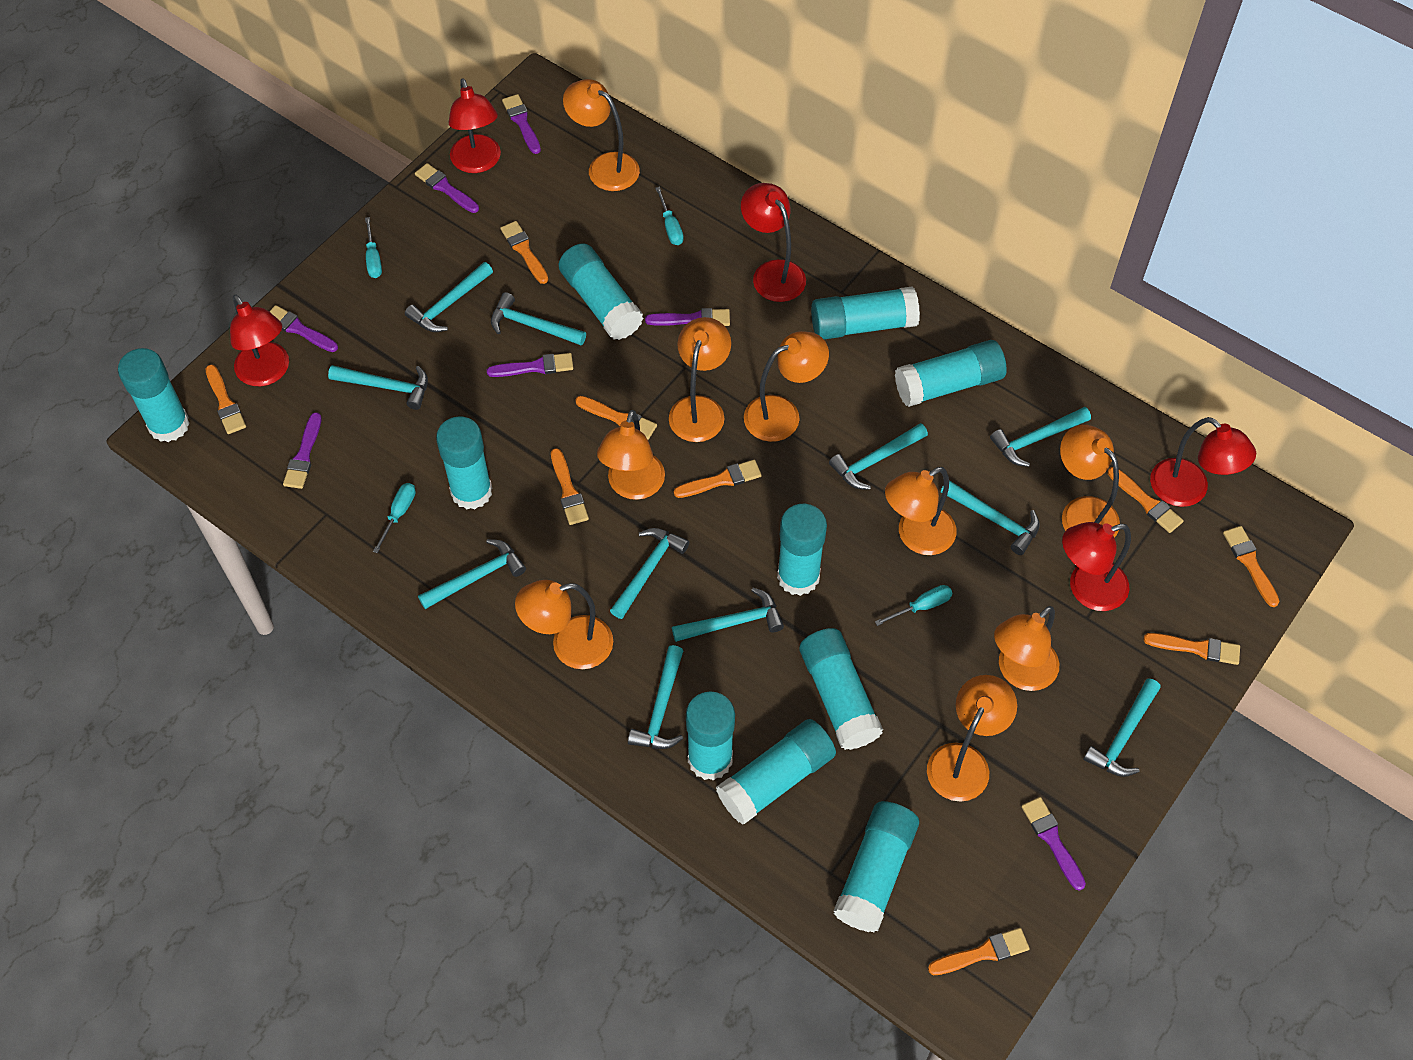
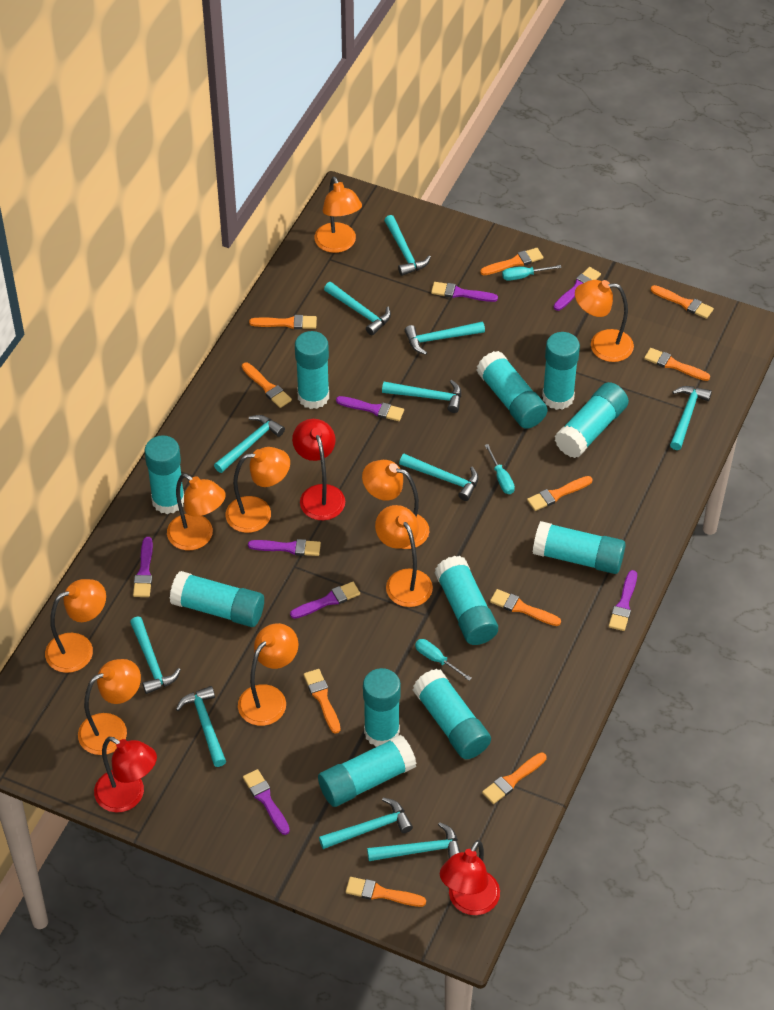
orange brush: [206,365,246,434] [500,221,548,284] [551,448,589,525] [575,396,657,440] [674,460,762,498] [928,928,1030,975] [1108,467,1184,533] [1144,633,1240,665] [1223,526,1280,607] = 9 -> [242,363,292,408] [249,315,317,329] [304,669,340,734] [346,877,426,907] [480,248,543,275] [482,753,547,804] [490,589,561,626] [527,476,592,511] [644,348,710,381] [651,285,714,319] = 10
purple brush: [269,305,338,352] [283,412,321,489] [415,163,479,213] [487,353,573,377] [502,94,541,154] [645,308,730,326] [1021,797,1086,891] = 7 -> [133,537,153,597] [243,769,290,835] [248,539,321,556] [290,582,360,619] [336,396,404,421] [431,282,498,302] [554,267,601,311] [609,570,637,631] = 8
red lamp: [230,294,289,386] [449,78,501,173] [741,183,806,302] [1062,522,1131,611] [1150,417,1256,507] = 5 -> [94,737,157,813] [292,419,345,520] [440,840,500,915] = 3
turquoise glue stick: [118,348,190,442] [436,416,492,510] [558,243,644,340] [686,691,735,781] [716,719,836,825] [777,504,827,596] [799,628,883,750] [811,286,920,339] [834,801,919,932] [895,340,1007,407] = 10 -> [145,435,184,514] [170,571,264,627] [295,331,329,409] [318,735,417,807] [363,668,401,747] [413,669,491,759] [434,556,498,645] [476,351,548,429] [533,521,626,574] [542,332,580,410] [555,382,629,458] = 11
turquoise screwdriver: [365,217,382,278] [373,483,416,553] [655,187,683,245] [875,585,953,626] = 4 -> [415,639,471,681] [485,444,515,494] [502,265,562,281] = 3

